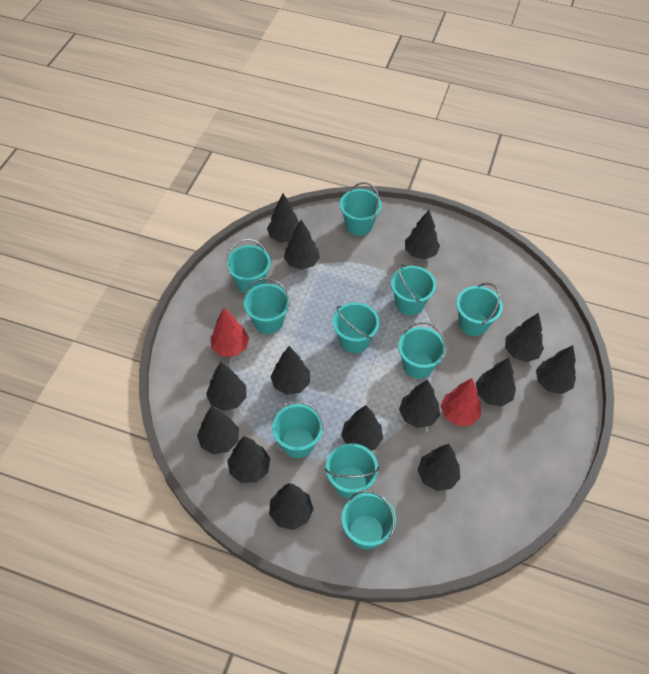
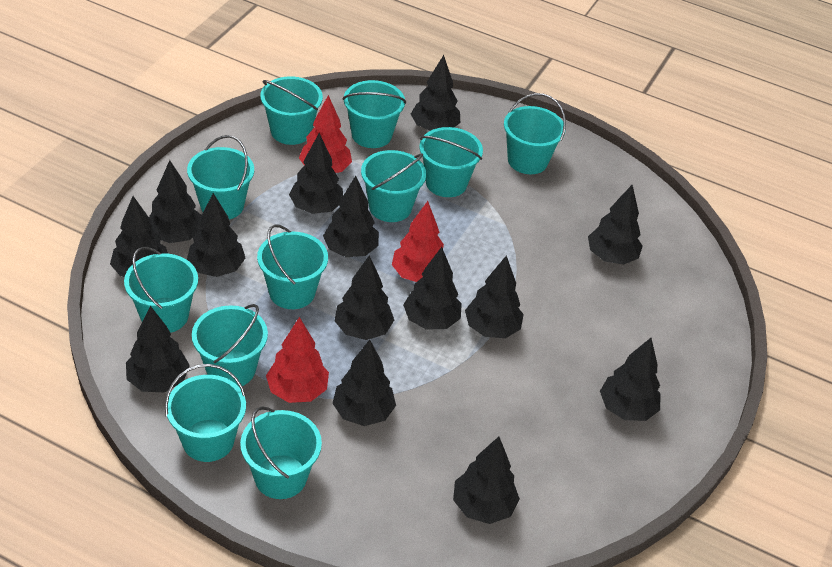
red tree: [211,308,249,357] [440,378,481,426] = 2 -> [266,317,329,403] [299,95,352,173] [392,201,444,282] = 3
turquoise bucket: [226,239,271,293] [244,278,290,334] [272,401,324,458] [325,443,379,499] [333,302,379,353] [340,182,382,236] [341,490,396,549] [391,264,436,315] [398,322,446,379] [456,283,503,336] = 10 -> [124,247,198,333] [165,364,246,462] [187,135,254,220] [192,304,268,386] [240,406,322,499] [257,224,328,309] [260,76,323,145] [342,80,406,148] [361,150,426,222] [419,127,483,197] [504,93,566,174] = 11

